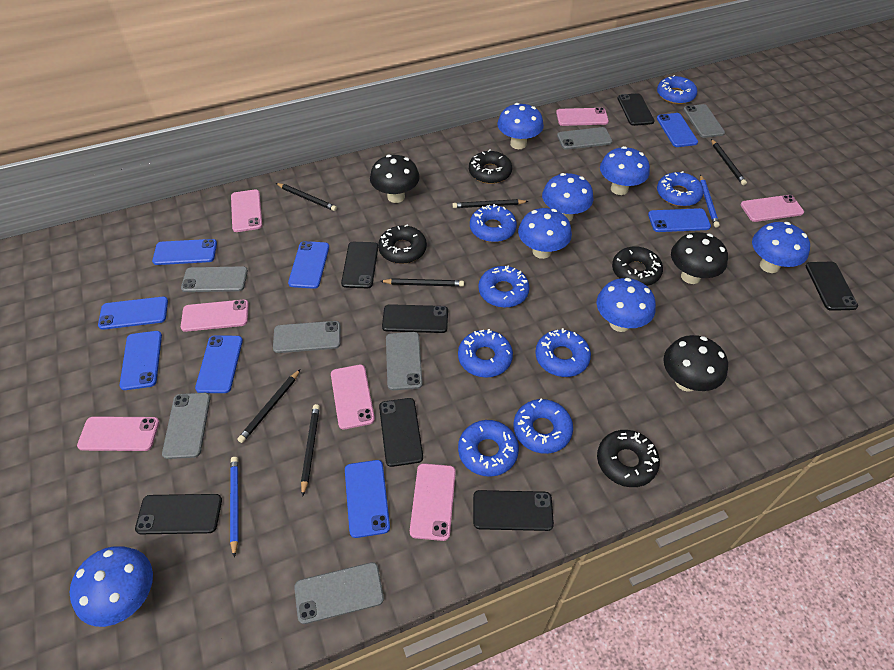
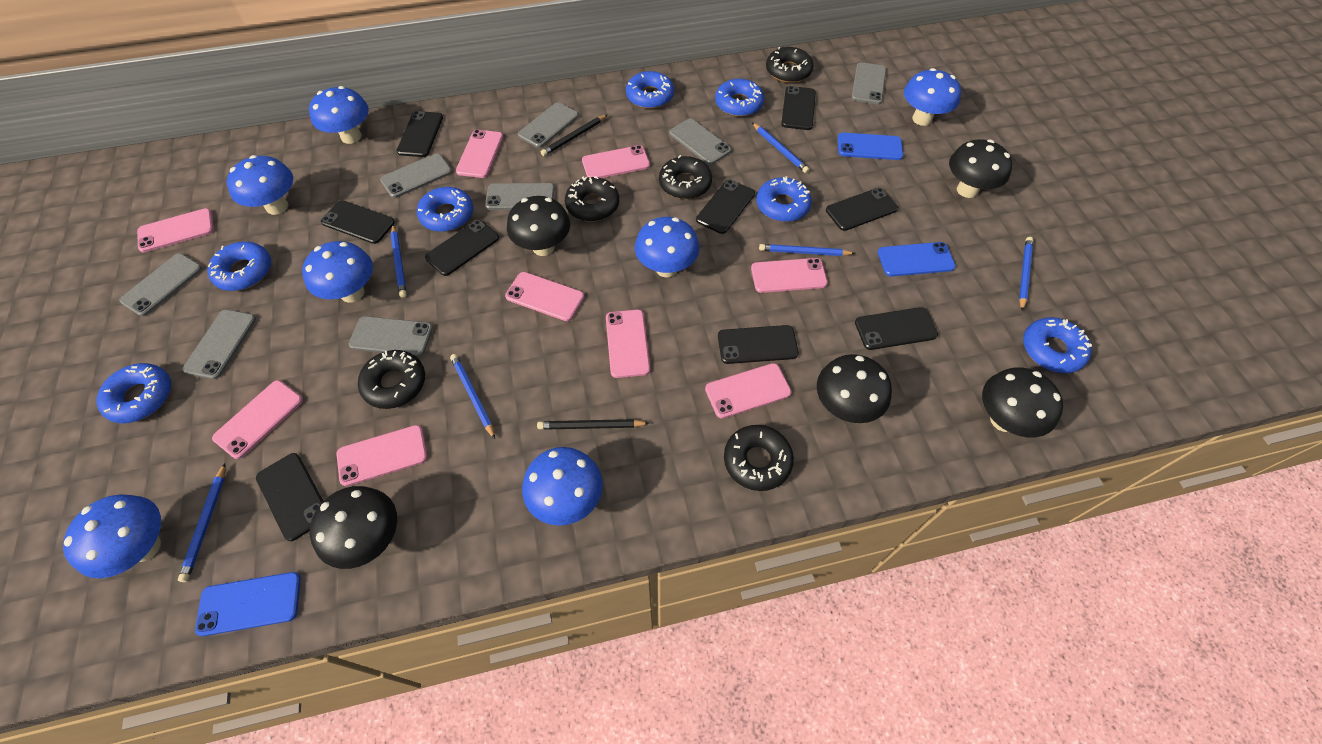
black donut: [378,224,427,264] [469,150,512,184] [597,430,660,487] [612,247,663,286] = 4 -> [358,350,425,409] [565,176,619,221] [659,155,712,199] [724,425,794,491] [766,47,813,83] = 5
black mushroom: [370,155,420,203] [663,335,728,392] [671,232,728,284] = 3 -> [309,486,397,569] [507,196,570,256] [817,354,892,423] [949,139,1012,198] [982,367,1063,437] = 5
black pencil: [237,369,300,443] [276,183,337,211] [301,404,320,497] [380,278,464,287] [453,199,529,208] [711,139,747,185] = 6 -> [537,419,649,430] [541,114,608,156] = 2
black phone: [135,494,222,534] [341,242,378,288] [379,398,423,467] [382,304,448,333] [473,490,554,531] [618,93,654,126] [806,262,858,311] = 7 -> [256,453,323,541] [321,200,395,244] [396,111,443,157] [425,220,499,276] [696,180,755,234] [718,325,799,364] [781,86,816,130] [826,188,898,231] [855,307,938,350] = 9
blue donut: [458,329,513,378] [458,420,519,477] [470,204,517,242] [478,265,530,308] [514,398,573,454] [535,328,591,377] [657,75,697,104] [657,171,704,207] = 8 -> [96,363,171,423] [207,242,271,291] [417,187,473,232] [626,71,674,109] [715,79,764,117] [756,176,812,222] [1023,317,1092,373] = 7
blue pencil: [230,457,238,558] [700,175,720,228] = 2 -> [178,463,225,582] [391,225,407,298] [450,354,495,439] [752,123,809,173] [759,244,856,256] [1019,237,1033,311] = 6
blue phone: [98,297,168,330] [119,331,162,390] [152,239,217,265] [195,335,243,393] [288,241,329,289] [345,460,390,538] [648,208,711,232] [657,113,698,147] = 8 -> [195,572,301,636] [838,133,903,160] [878,242,956,277] = 3
grey phone: [162,393,210,459] [181,266,248,292] [273,321,341,353] [294,562,384,624] [386,332,423,390] [557,127,612,150] [683,104,725,138] = 7 -> [120,253,202,316] [182,309,256,379] [349,316,433,356] [380,153,452,198] [485,183,555,210] [518,102,579,148] [669,119,731,165] [851,62,886,104] = 8
pink phone: [77,416,160,451] [181,299,249,332] [231,190,262,232] [331,365,375,429] [410,463,456,541] [556,107,609,126] [741,195,804,222] = 7 -> [137,208,214,252] [212,380,303,459] [336,425,427,486] [456,129,503,178] [505,272,584,321] [582,145,650,178] [606,310,650,378] [705,363,791,419] [751,258,828,293] = 9

